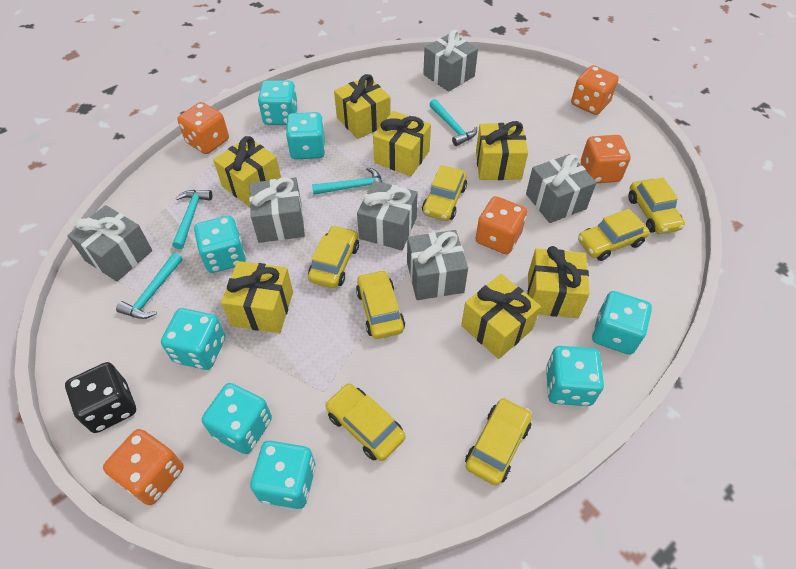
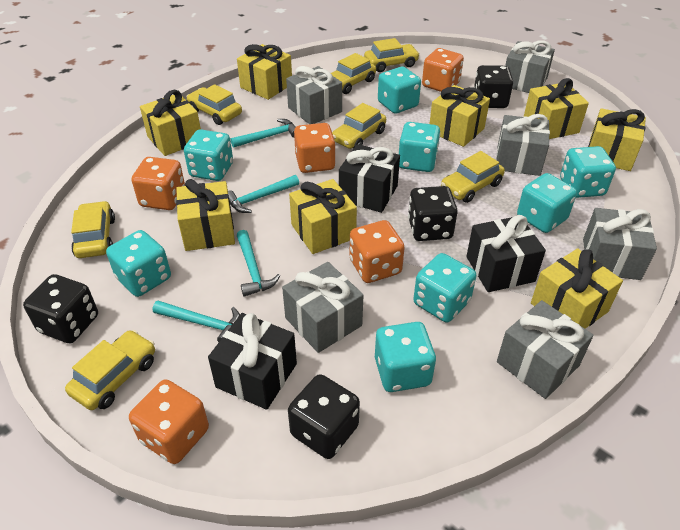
black dice: [65,362,136,433] = 1 -> [23,274,98,343] [288,374,360,459] [408,186,458,241] [474,65,513,108] = 4
black gift: none = 0 -> [208,313,297,410] [339,144,400,213] [466,215,546,292] = 3
yellow gift: [213,136,281,207] [221,261,293,333] [334,74,391,139] [373,111,431,176] [461,274,541,359] [476,121,528,180] [528,246,590,318] = 7 -> [140,90,201,156] [176,179,235,251] [237,44,292,100] [289,179,357,254] [430,85,490,147] [524,78,589,139] [531,249,623,329] [588,108,646,171] = 8

